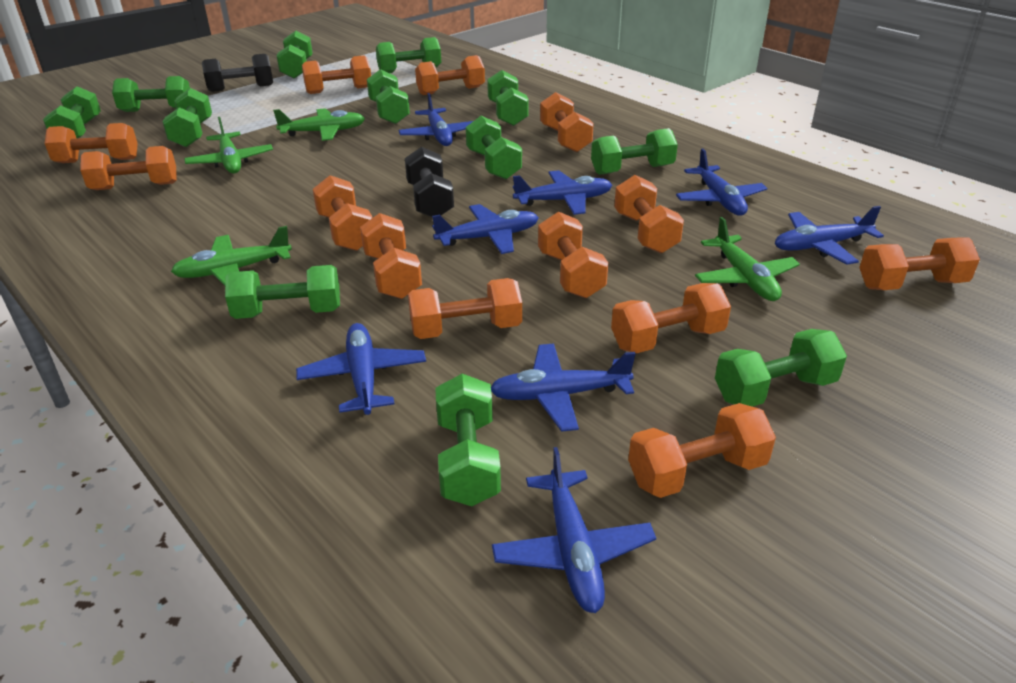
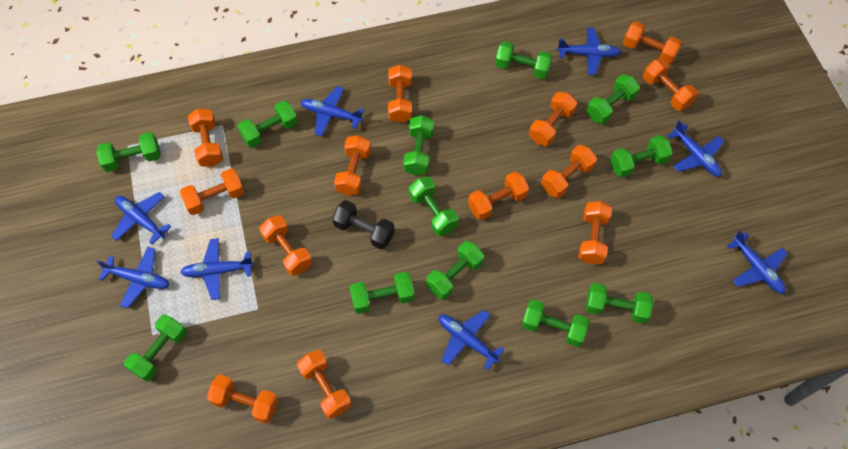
black dumbbell: [202,54,273,92] [405,147,454,217] = 2 -> [332,200,395,250] = 1
green plane: [171,226,292,286] [184,117,273,174] [273,108,365,141] [695,217,800,301] = 4 -> none = 0

